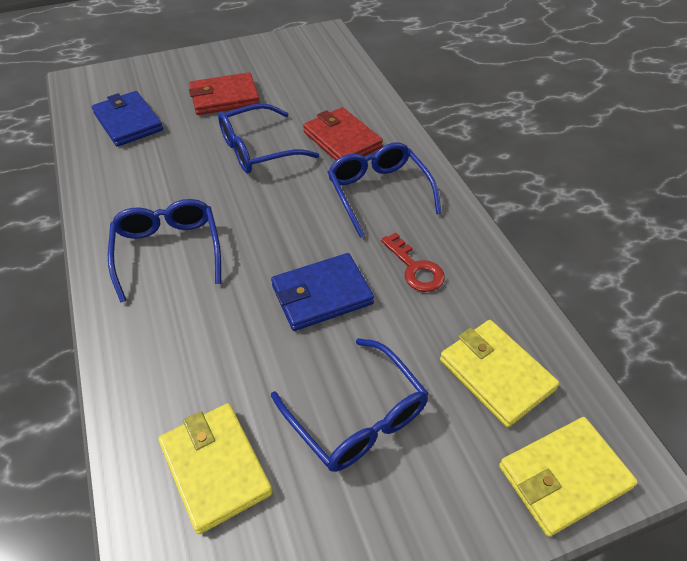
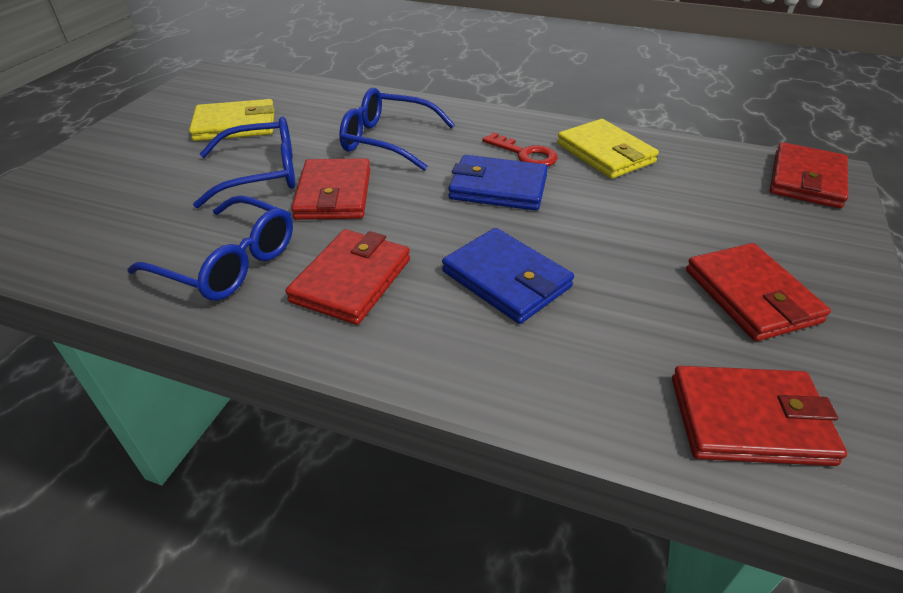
blue glasses: [108,199,221,303] [218,103,319,173] [271,338,429,472] [328,142,442,238] = 4 -> [127,195,293,301] [193,117,295,208] [339,88,455,171] = 3
red wallet: [189,72,260,115] [303,107,383,161] = 2 -> [285,229,410,325] [291,158,370,220] [672,366,847,466] [686,243,831,341] [770,142,848,209] = 5
yellow wallet: [158,403,273,534] [440,320,559,428] [499,417,638,537] = 3 -> [189,99,274,141] [557,119,659,179] = 2

